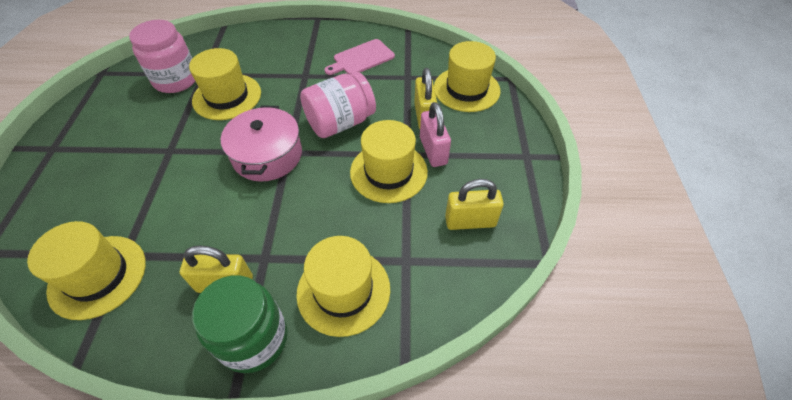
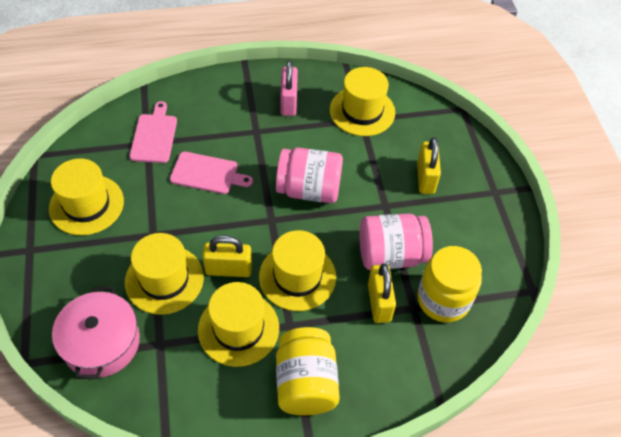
green jar: [192,275,288,373] = 1 -> none = 0
pink cutting board: [325,39,395,75] = 1 -> [129,101,177,163] [170,152,253,194] = 2
yellow jar: none = 0 -> [276,327,340,415] [417,246,482,322] = 2

